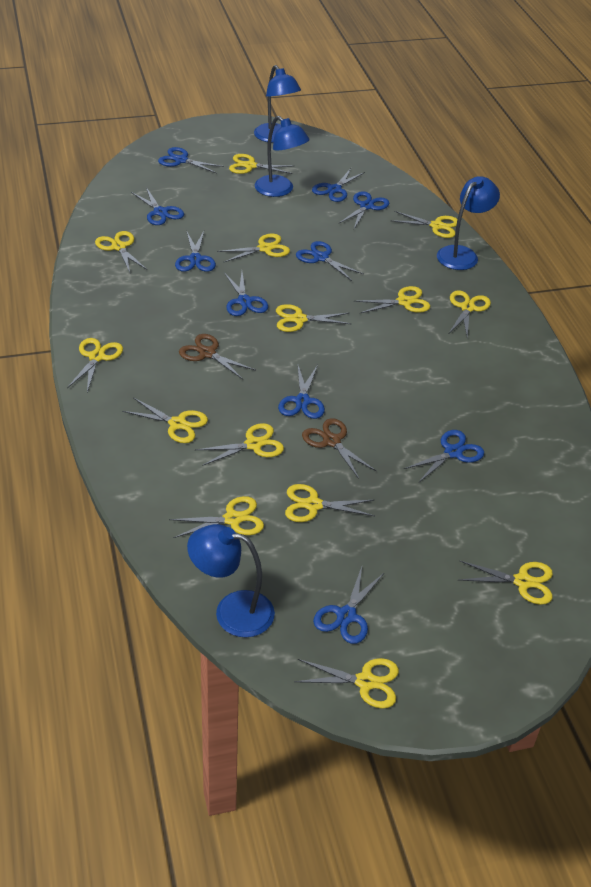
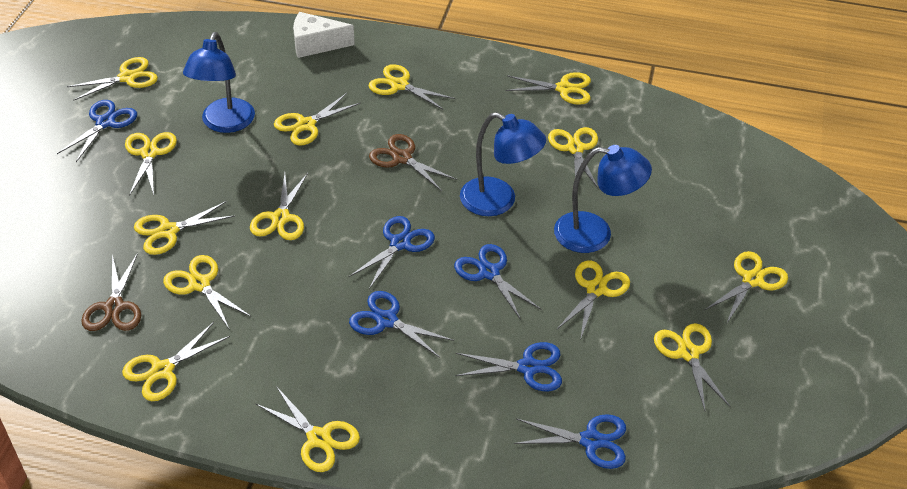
blue lamp: [187,524,275,637] [254,65,301,143] [255,116,310,197] [437,176,500,270] = 4 -> [183,32,255,133] [460,112,546,216] [554,145,652,253] = 3
blue scissors: [131,187,184,225] [158,147,224,174] [175,231,216,272] [224,272,268,316] [278,365,325,419] [296,241,363,281] [312,168,365,202] [313,567,385,644] [338,191,389,229] [404,430,484,483] = 10 -> [57,100,137,162] [349,216,435,289] [349,291,454,358] [454,244,541,320] [455,342,562,391] [514,414,626,469] = 6
white cheese: none = 0 -> [293,12,355,58] = 1

